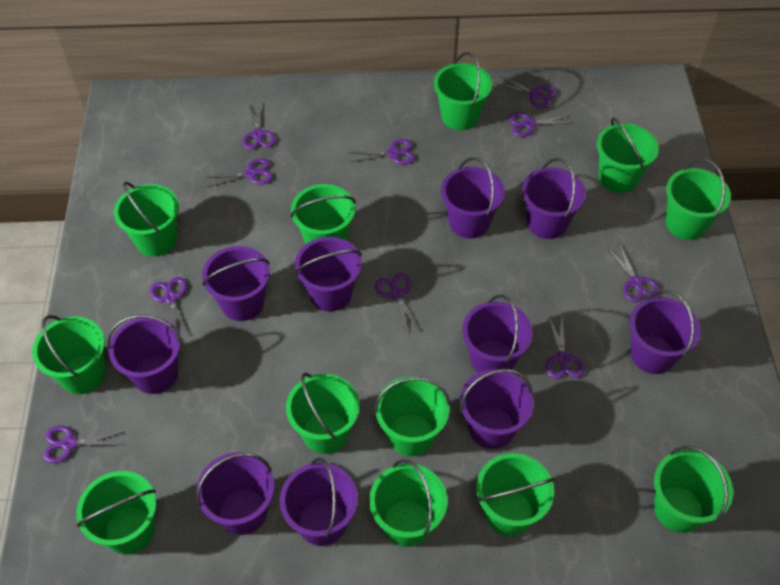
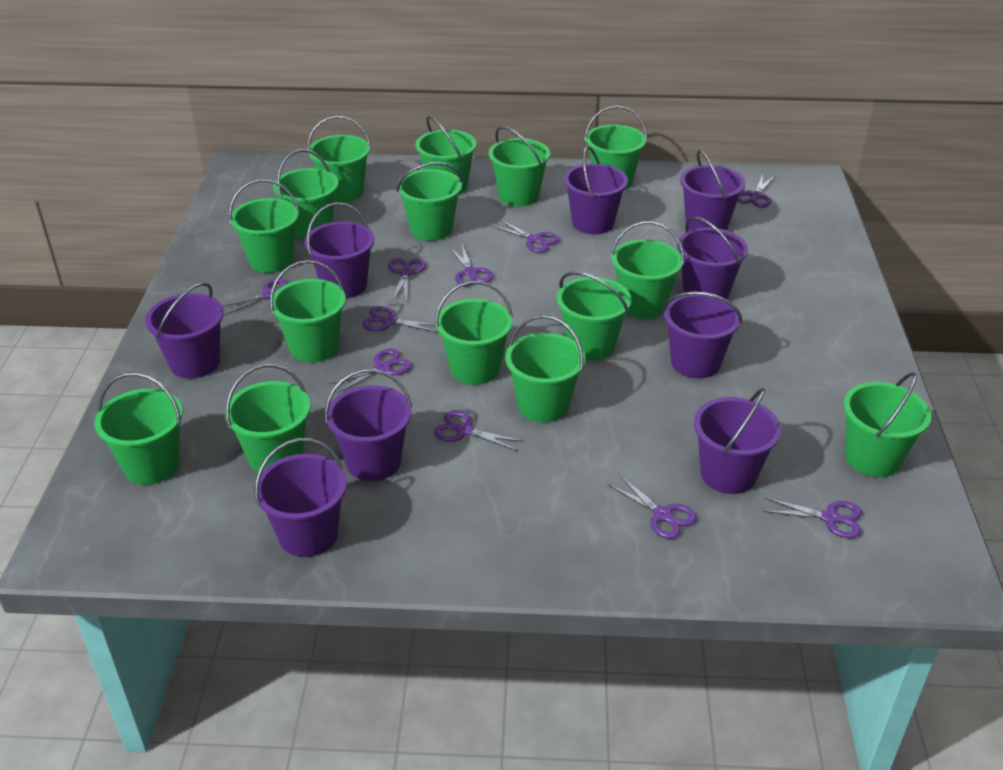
green bucket: [32,315,106,394] [76,471,156,555] [114,182,179,257] [286,373,360,454] [290,184,356,244] [369,459,448,547] [374,376,450,456] [434,52,492,130] [476,453,555,536] [597,118,659,193] [654,446,733,533] [666,159,731,240] = 12 -> [94,372,183,485] [225,364,311,473] [229,179,299,273] [270,260,346,363] [273,149,339,239] [307,116,371,203] [396,162,462,241] [416,116,477,195] [435,281,513,385] [488,126,550,206] [505,315,585,422] [557,272,631,360] [584,105,647,190] [611,221,684,319] [843,372,931,477] = 15
purple bucket: [107,314,182,394] [196,452,274,535] [202,246,270,321] [280,458,358,546] [295,237,362,311] [441,157,505,238] [460,369,534,449] [462,295,533,373] [522,158,586,239] [630,290,701,374] = 10 -> [145,282,224,379] [254,438,347,557] [304,203,374,298] [325,369,412,481] [564,146,628,234] [663,292,742,378] [677,217,748,300] [680,150,745,230] [694,388,781,494] = 9

